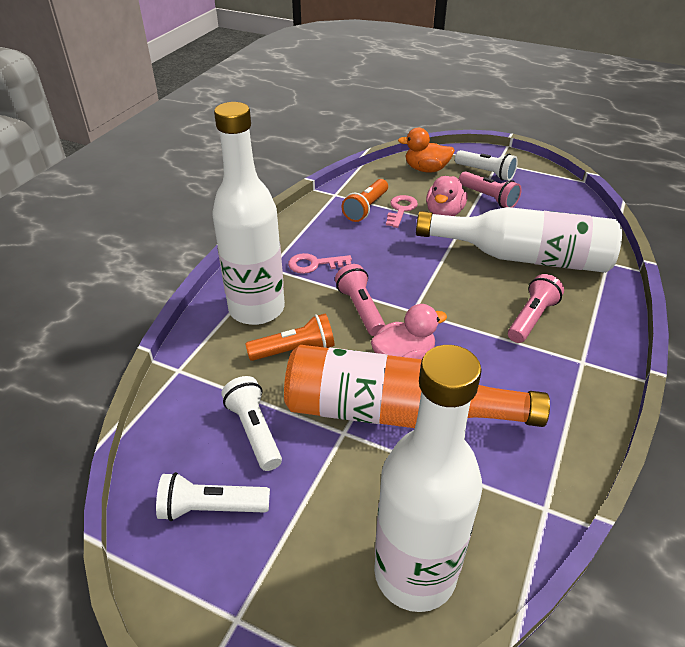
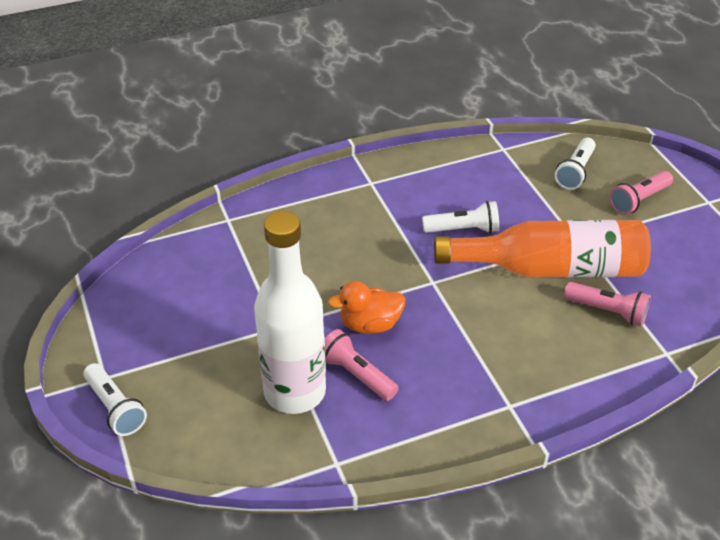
orange flashlight: [245,313,334,361] [342,179,388,222] = 2 -> none = 0
pink duck: [371,304,447,359] [426,176,468,216] = 2 -> none = 0
pink key: [288,253,352,274] [386,195,418,228] = 2 -> none = 0
white bottle: [212,102,285,325] [374,345,482,612] [416,207,622,273] = 3 -> [254,211,326,414] = 1

